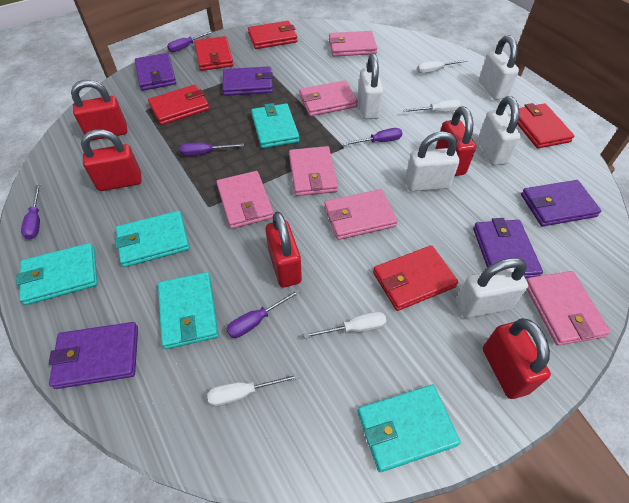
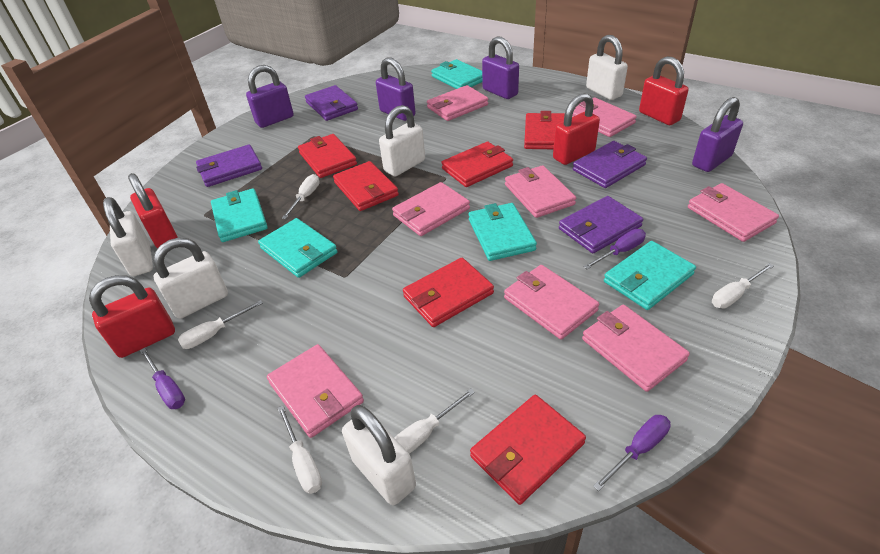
pink wallet: [216,171,274,229] [289,146,338,196] [299,80,358,116] [324,189,398,240] [329,31,377,56] [526,271,610,346] = 6 -> [267,344,364,438] [392,182,470,236] [427,85,489,121] [504,265,599,340] [505,165,576,218] [572,97,637,137] [582,304,690,392] [688,183,779,242] = 8
purple padlock: none = 0 -> [246,65,294,128] [376,57,416,121] [482,36,519,99] [692,97,743,172] = 4
purple screwdriver: [21,185,40,240] [167,31,213,52] [180,143,244,156] [227,289,300,338] [343,128,402,146] = 5 -> [139,348,185,409] [583,229,646,269] [593,415,671,491] = 3
purple wallet: [49,322,138,389] [135,53,176,91] [222,66,273,96] [473,218,543,279] [521,180,601,226] = 5 -> [196,144,262,187] [305,85,358,121] [559,196,643,253] [573,141,647,188] = 4
red padlock: [71,80,127,141] [81,129,142,191] [265,211,302,288] [435,107,476,176] [482,318,551,399] = 5 -> [89,275,175,358] [128,173,178,248] [553,93,600,165] [639,56,688,125] = 4
red wallet: [148,85,209,125] [195,36,234,71] [248,21,297,49] [373,245,458,311] [510,103,575,148] = 5 -> [298,134,357,178] [333,161,399,211] [403,258,494,327] [441,141,513,187] [470,395,586,505] [524,111,565,149] = 6
white screwdriver: [207,373,299,406] [303,312,387,339] [403,100,461,112] [417,60,467,73] = 4 -> [178,300,263,349] [278,405,322,494] [282,174,320,219] [394,389,475,454] [712,263,774,308] = 5

